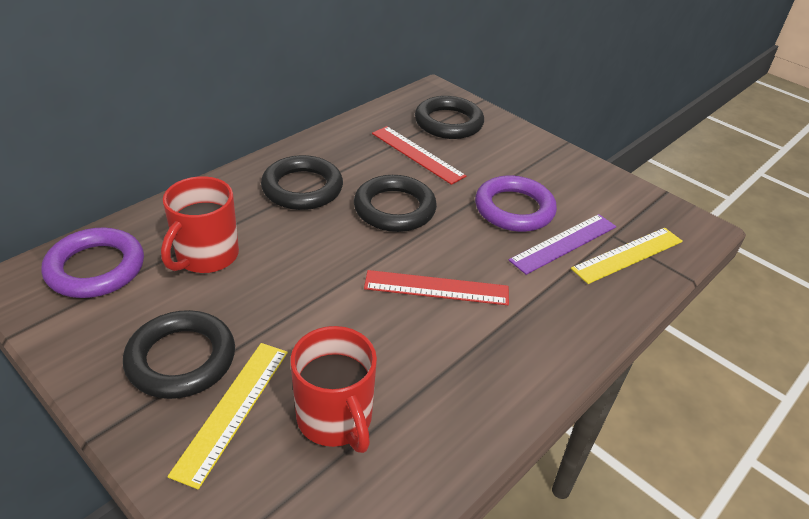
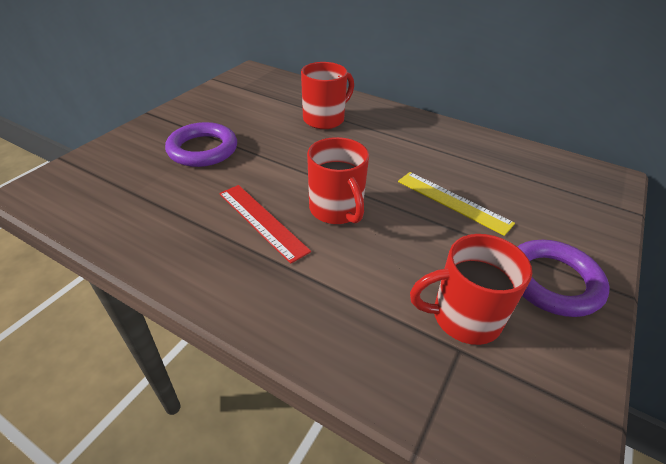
black ring: [123,310,235,399] [261,155,343,210] [354,175,437,232] [415,96,484,139] = 4 -> none = 0
purple ruler: [509,214,617,275] = 1 -> none = 0
red mug: [161,176,239,273] [290,326,377,453] = 2 -> [301,62,354,129] [307,137,369,224] [410,234,532,345] = 3
red ruler: [364,270,509,305] [372,126,466,185] = 2 -> [219,185,311,264] = 1
yellow ruler: [167,343,288,489] [571,228,683,284] = 2 -> [398,172,515,236] = 1

